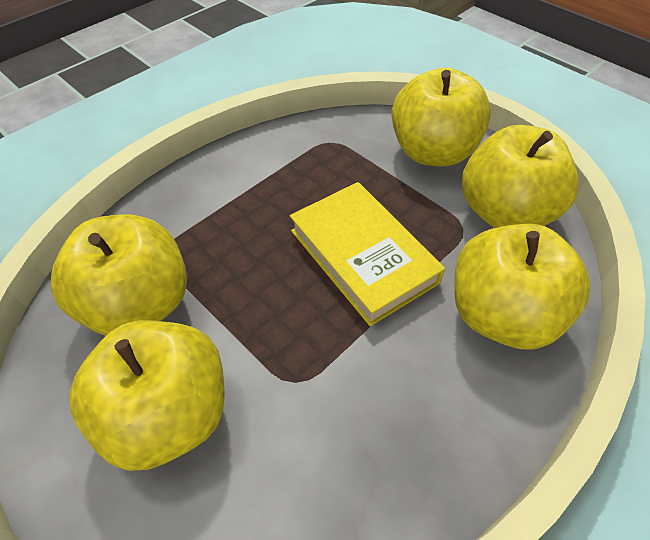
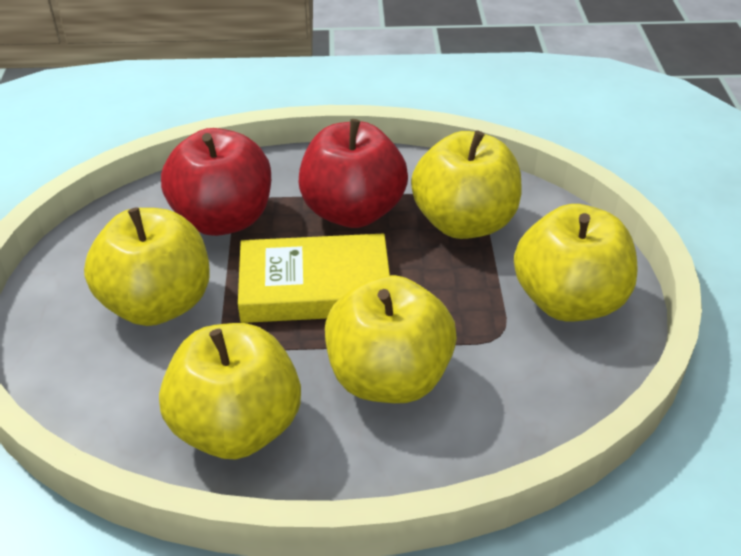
red apple: none = 0 -> [161,128,271,236] [298,119,408,228] = 2

